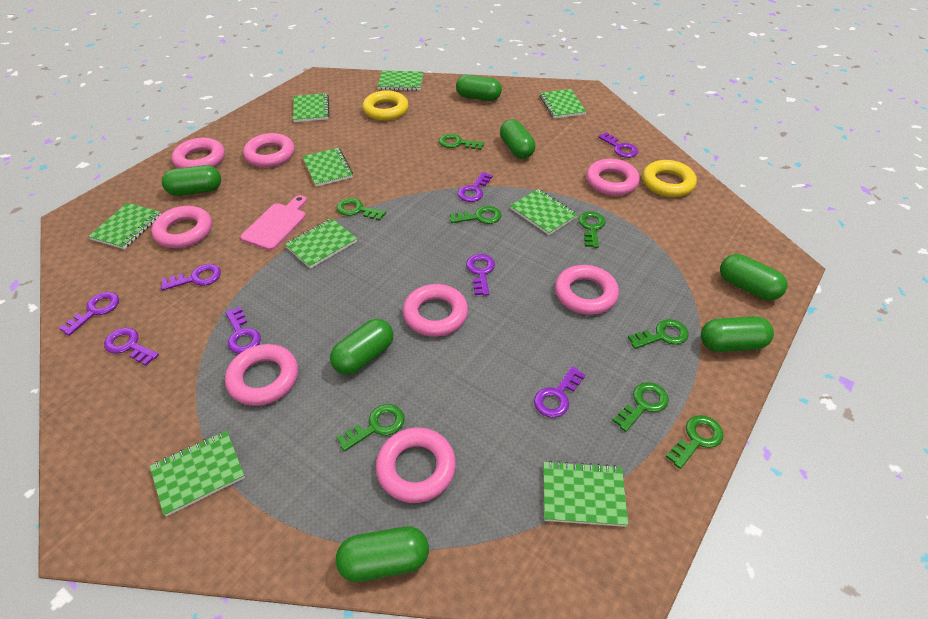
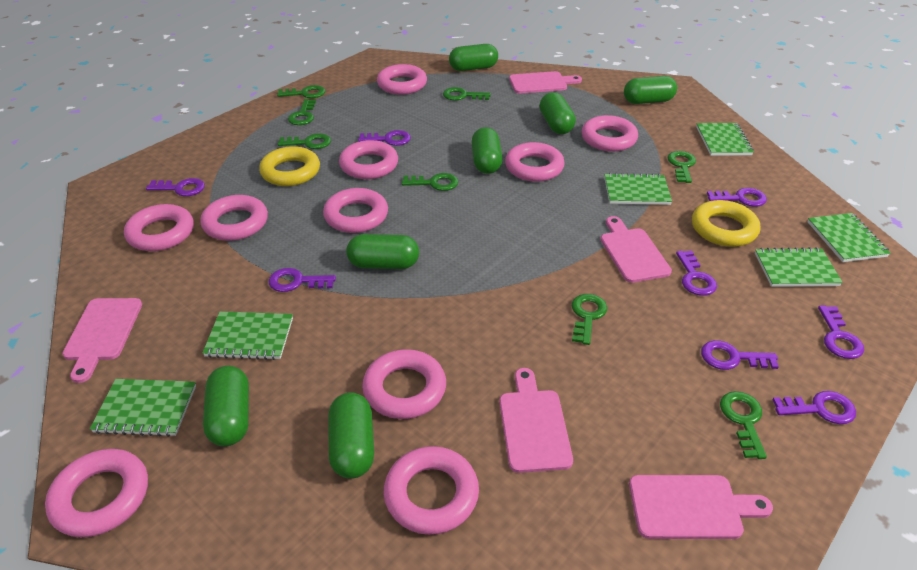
green notebook: [88,203,161,249] [150,431,245,516] [285,218,357,269] [293,93,330,122] [302,148,353,187] [377,70,423,91] [510,189,578,235] [540,89,586,118] [543,461,628,527] = 9 -> [90,379,196,437] [202,311,293,360] [604,173,672,205] [696,123,754,156] [755,247,843,287] [808,213,891,262] = 6
pink cutting board: [241,195,307,250] = 1 -> [62,298,142,383] [499,368,573,473] [509,71,582,94] [601,216,672,283] [629,475,773,539] = 5
pink ring: [151,206,212,248] [172,138,225,169] [225,344,298,406] [243,133,295,167] [376,428,456,503] [403,284,468,337] [555,265,619,315] [586,159,640,196] = 8 -> [45,449,148,537] [124,204,194,251] [200,195,268,241] [323,188,388,233] [339,140,398,179] [362,349,446,419] [377,64,427,95] [384,446,479,535] [505,142,565,182] [581,115,638,151] = 10

